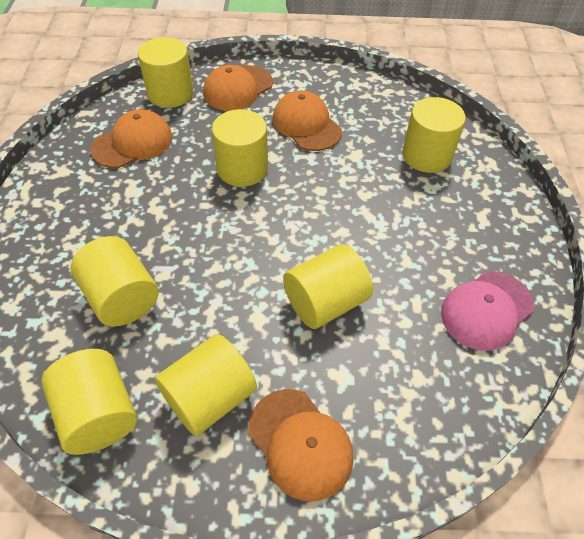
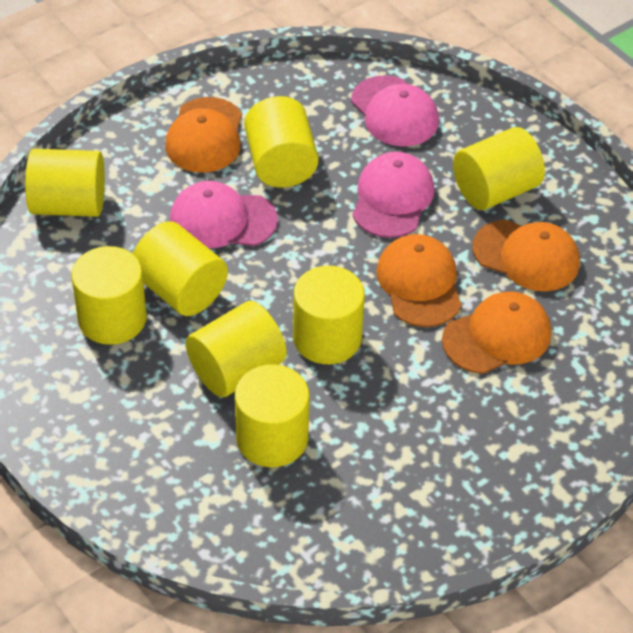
pink cap: [441,271,534,351] = 1 -> [170,181,278,248] [351,75,439,147] [352,152,434,238] = 3
yellow cylinder: [41,349,137,455] [71,236,159,327] [138,37,193,108] [155,334,257,436] [212,109,268,187] [283,244,373,329] [402,97,466,173] = 7 -> [25,149,105,217] [71,246,147,345] [133,221,228,316] [186,301,287,397] [235,364,310,467] [244,96,319,188] [293,266,365,364] [453,127,545,210] = 8

